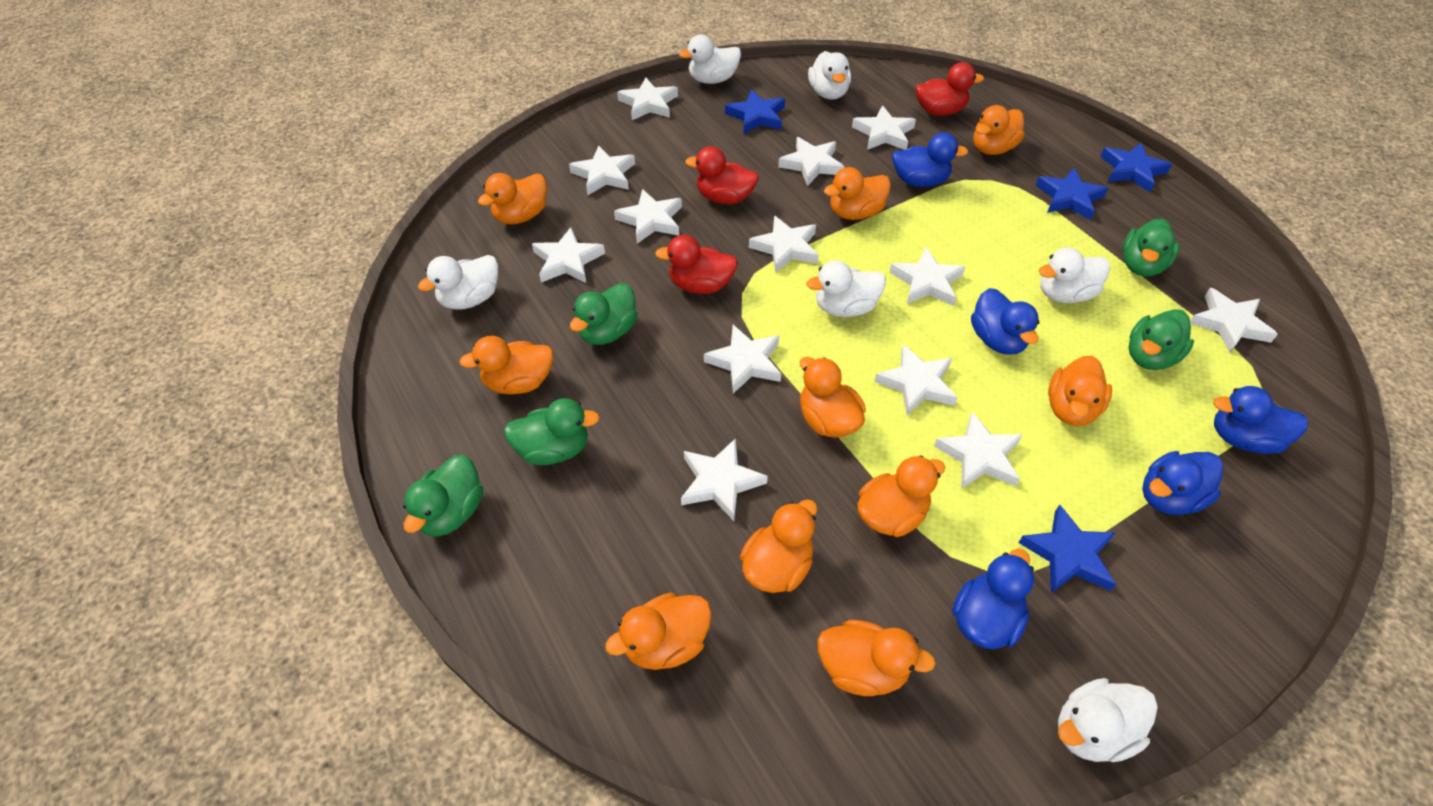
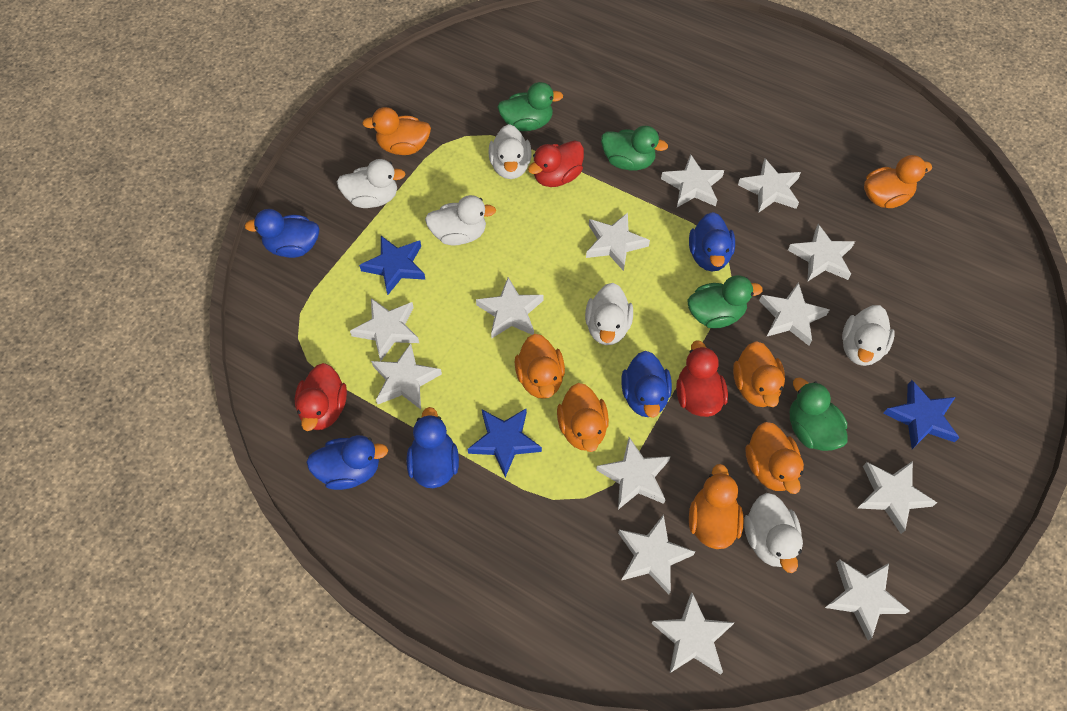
blue star: [725,89,785,134] [1018,504,1116,593] [1035,168,1108,220] [1100,143,1172,192] = 4 -> [359,236,426,295] [467,408,542,477] [883,380,960,449] = 3
green duck: [403,455,483,537] [504,398,600,465] [570,283,638,345] [1122,219,1180,277] [1128,309,1194,370] = 5 -> [497,82,563,131] [601,126,668,171] [687,275,763,329] [790,377,847,451] = 4
orange duck: [459,336,553,394] [478,173,547,224] [605,593,712,670] [740,499,817,593] [800,357,866,438] [817,620,936,696] [824,167,891,220] [857,455,945,537] [973,105,1025,155] [1048,356,1112,426] = 10 -> [362,107,431,155] [514,334,565,399] [557,383,609,452] [689,464,744,549] [733,341,785,407] [746,422,804,494] [864,155,932,208] = 7

